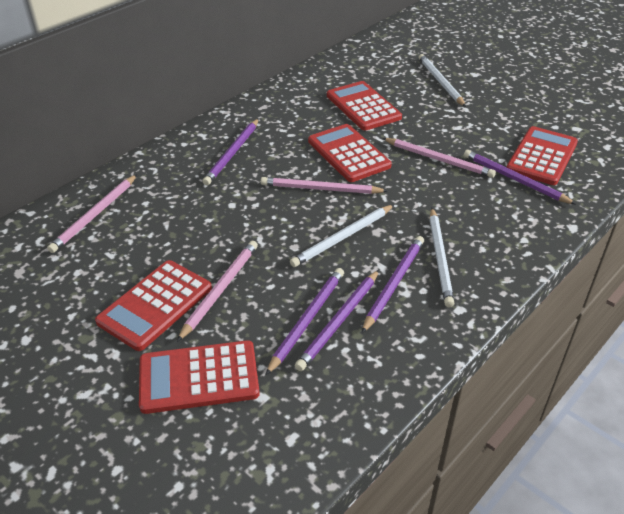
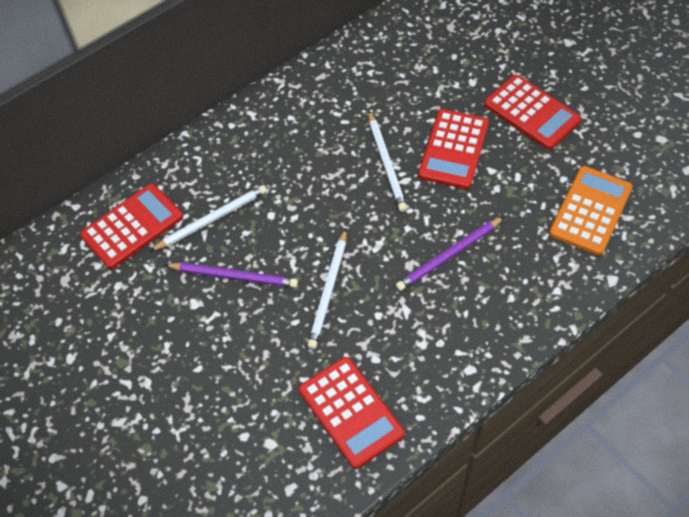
orange calculator: none = 0 -> [549,166,633,255] = 1
pink pencil: [47,174,137,253] [177,241,258,342] [261,177,387,194] [382,138,496,178] = 4 -> none = 0
purple pencil: [202,118,259,185] [266,268,344,375] [295,270,379,371] [362,236,424,333] [464,150,577,205] = 5 -> [164,262,298,288] [396,217,504,291] = 2
red calculator: [95,260,212,351] [139,340,260,414] [308,124,392,182] [327,81,402,131] [507,126,578,185] = 5 -> [80,184,183,269] [299,357,405,469] [418,109,489,189] [484,75,581,150] = 4

